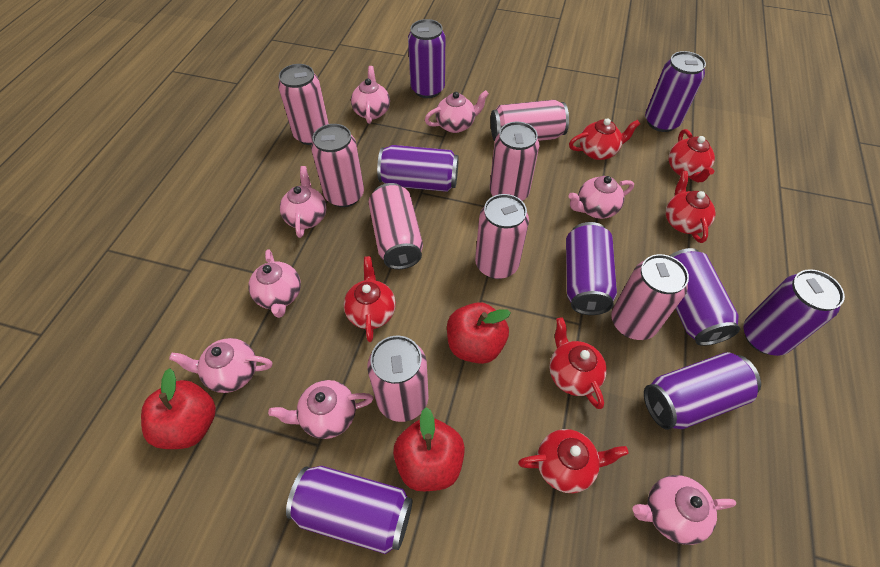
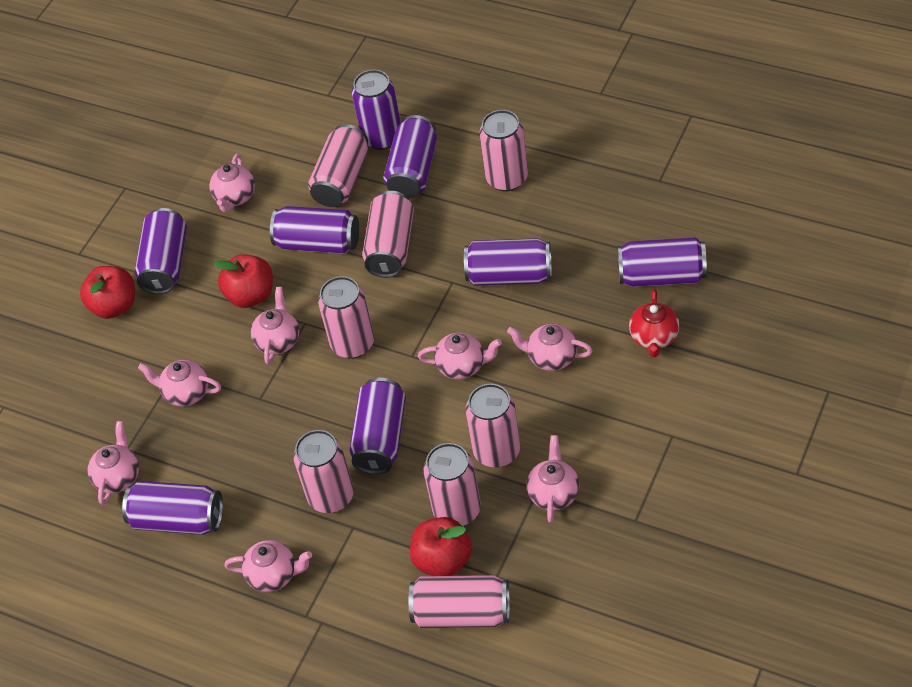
red teapot: [344,256,396,342] [518,429,629,493] [549,317,607,409] [569,118,640,160] [666,171,716,243] [669,129,715,182] = 6 -> [629,289,680,357] = 1

